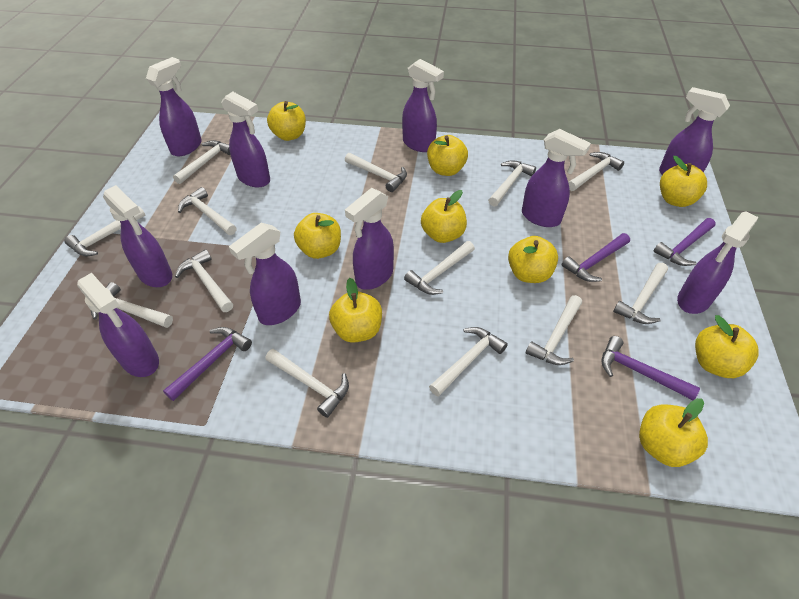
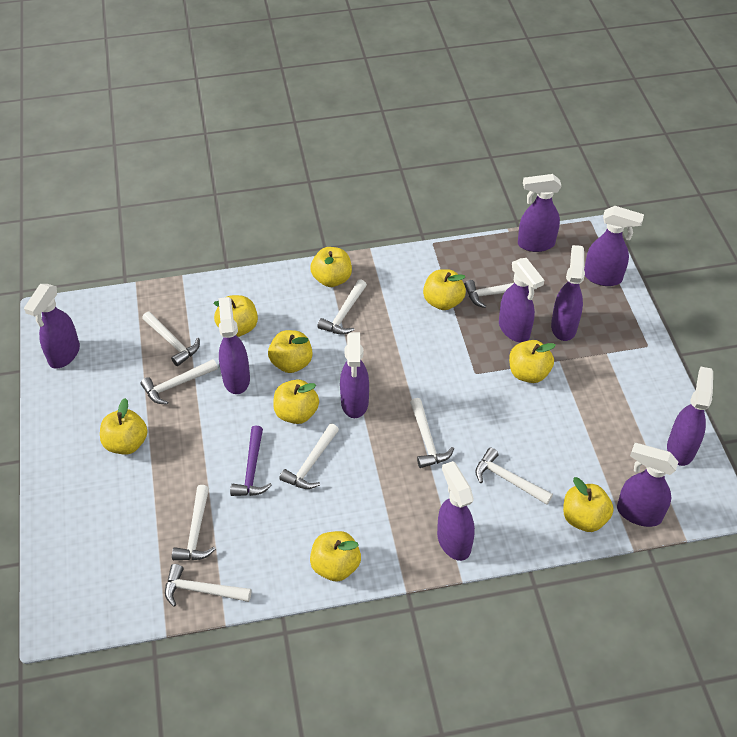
purple hammer: [163,327,252,401] [562,233,630,282] [602,336,700,400] [654,218,716,266] = 4 -> [230,426,272,496] = 1
white hammer: [64,206,146,256] [91,282,173,328] [173,140,230,184] [175,249,233,312] [178,187,237,235] [265,349,349,418] [345,153,407,192] [404,241,475,295] [429,327,508,397] [488,160,536,207] [526,295,582,365] [568,152,624,191] [613,263,668,324] = 13 -> [141,359,218,405] [142,311,200,366] [165,564,251,607] [172,485,216,560] [279,424,339,489] [317,279,367,335] [410,398,454,468] [464,280,537,308] [475,448,553,505] = 9

